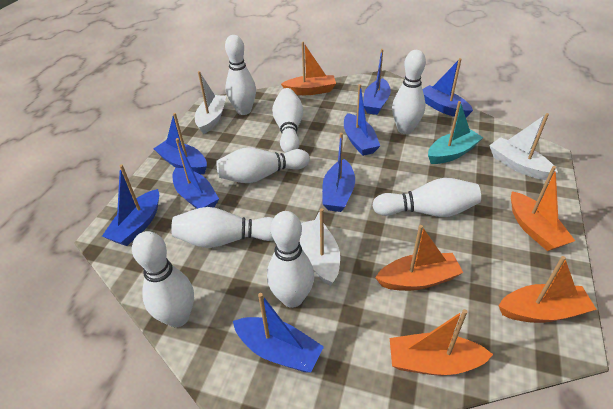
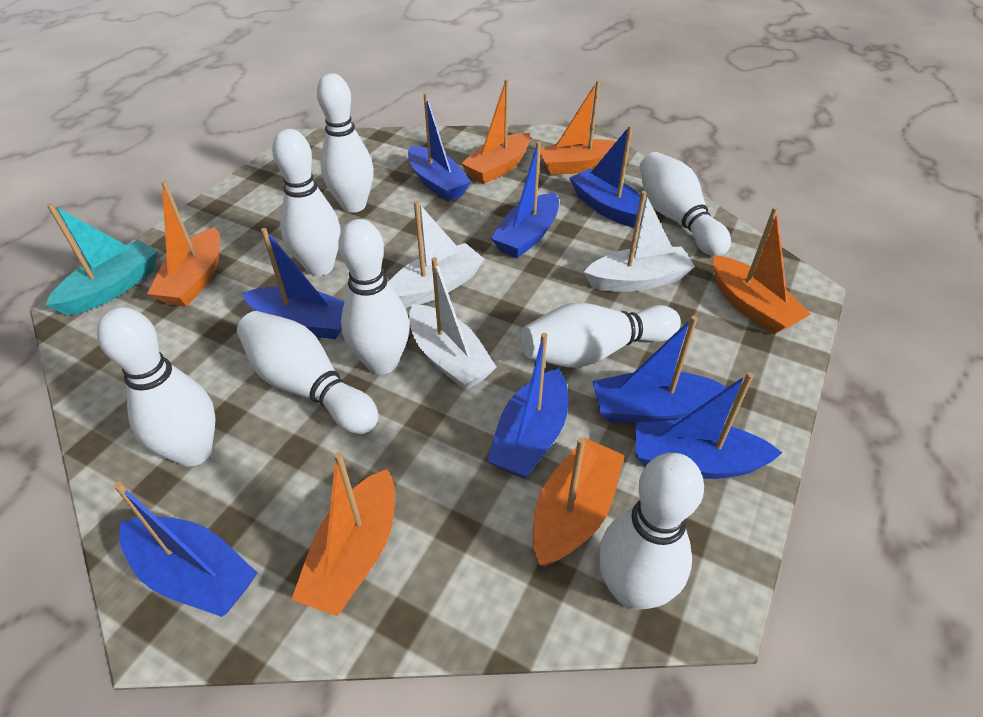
orange boat: [281,42,336,95] [375,225,463,291] [390,309,493,376] [498,256,597,323] [511,166,575,251] = 5 -> [147,181,220,307] [291,452,395,616] [461,79,531,184] [533,437,625,567] [540,80,616,175] [713,207,811,335] = 6

